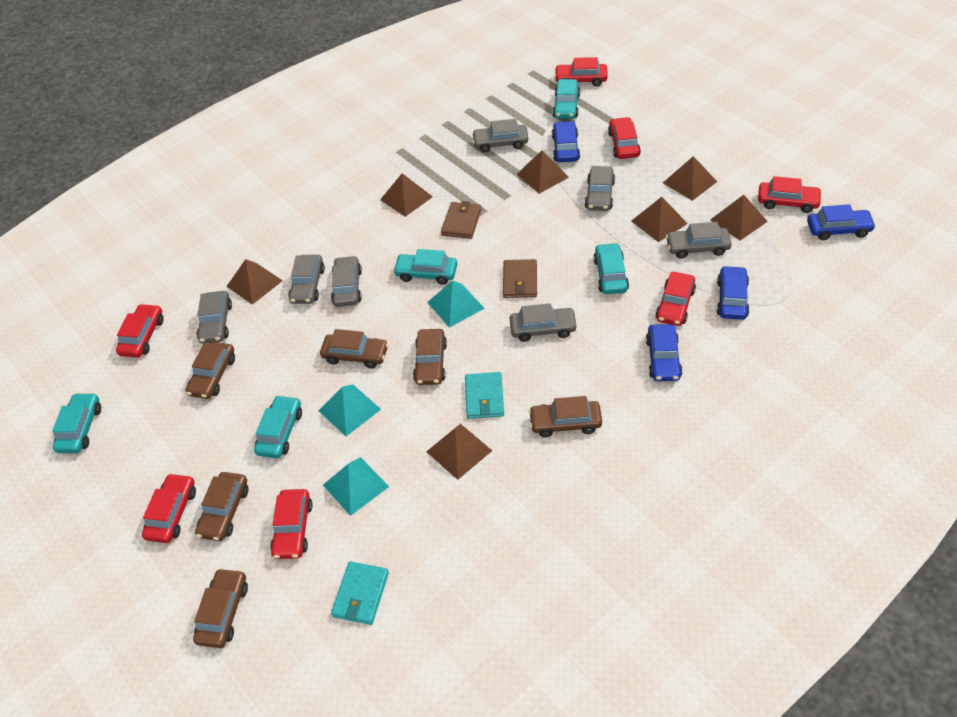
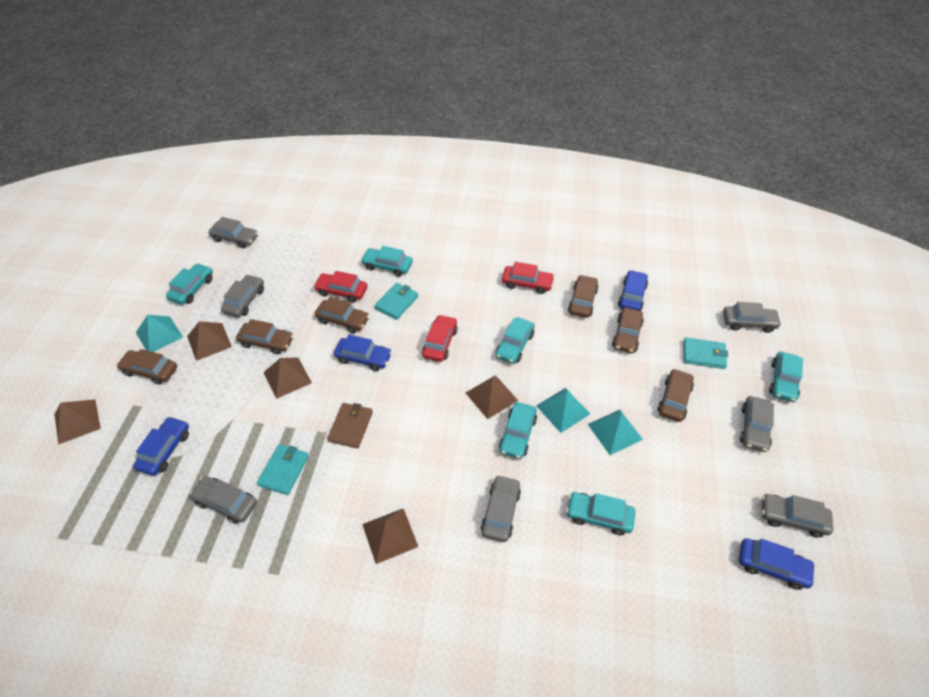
brown pyramid: [226,259,283,305] [380,173,433,217] [426,424,492,480] [517,151,569,194] [631,197,688,242] [663,156,717,201] [710,195,768,241] = 7 -> [54,399,101,445] [187,321,232,361] [263,357,312,399] [362,508,418,564] [466,375,518,419] = 5
brown wallet: [441,201,482,239] [503,259,537,298] = 2 -> [327,403,373,448] = 1
red car: [116,304,164,358] [142,473,196,543] [270,489,313,559] [554,57,607,86] [608,117,641,159] [655,272,696,326] [758,176,822,213] = 7 -> [314,271,367,303] [422,315,458,362] [502,262,555,294] = 3
turquoise car: [52,393,101,453] [254,395,302,458] [393,249,457,285] [552,79,580,119] [593,243,629,294] = 5 -> [166,263,213,305] [361,246,413,277] [495,317,535,364] [499,402,537,459] [566,492,636,535] [769,352,803,402] = 6
turquoise wallet: [331,561,389,625] [465,372,504,419] = 2 -> [257,444,309,495] [374,283,418,320] [683,337,728,369] = 3

